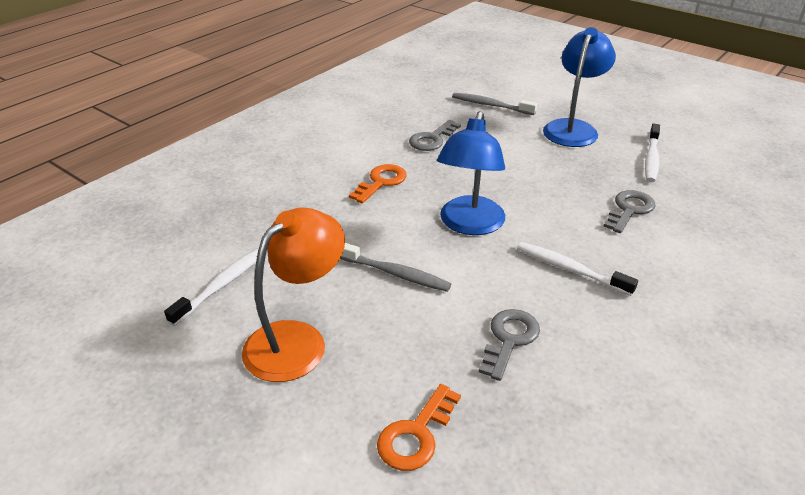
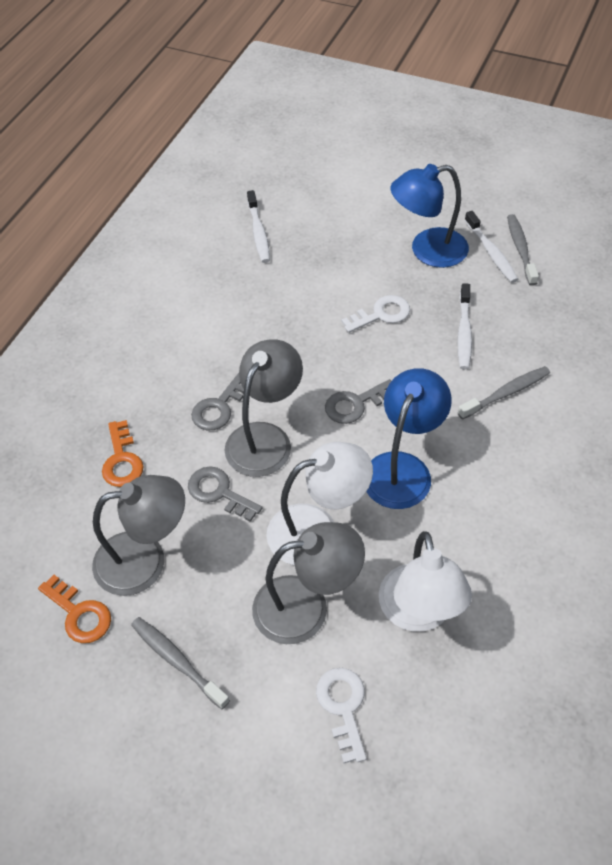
grey lamp: none = 0 -> [92,475,185,596] [225,339,303,477] [252,522,365,644] = 3
grey toothbrush: [340,243,451,292] [452,93,537,115] = 2 -> [131,617,230,710] [457,366,550,420] [507,214,539,286] = 3
orange lamp: [242,207,345,382] = 1 -> none = 0
white key: none = 0 -> [316,668,366,763] [341,295,410,333] = 2
white lamp: none = 0 -> [266,442,373,565] [379,531,472,632] = 2

